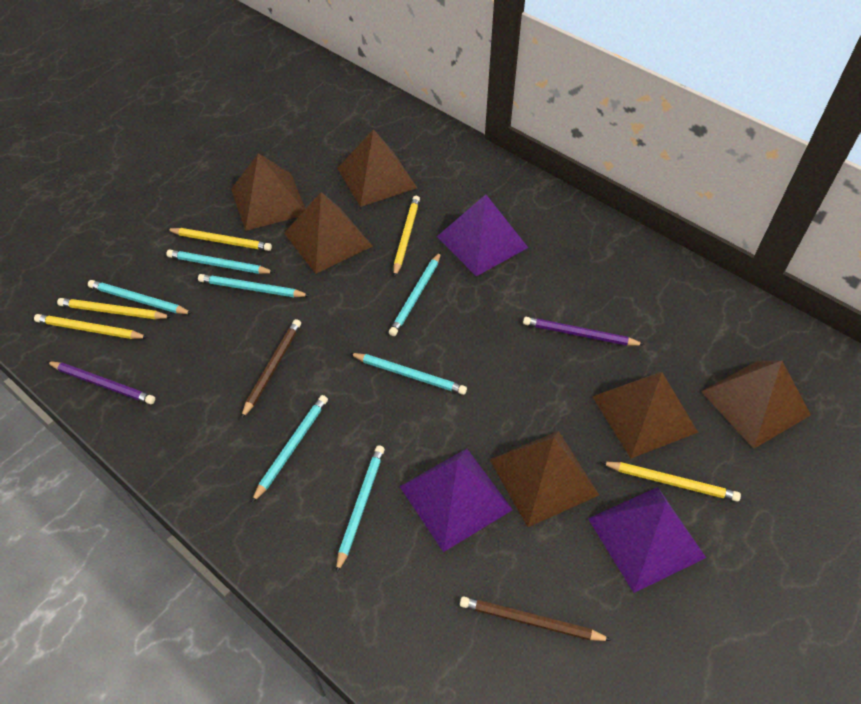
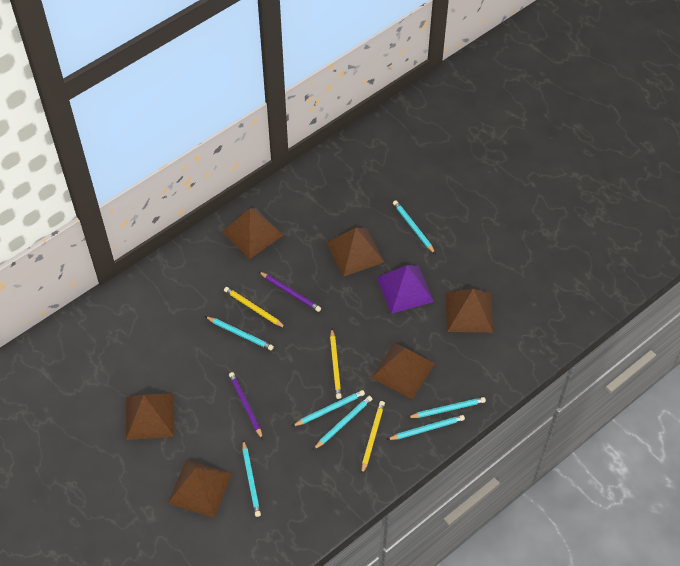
brown pencil: [241,319,301,419] [460,596,612,641] = 2 -> none = 0
purple pyramid: [399,449,513,552] [437,195,528,276] [588,487,706,593] = 3 -> [377,265,434,314] = 1
yellow pencil: [34,314,148,339] [57,298,172,319] [166,228,272,251] [394,196,420,277] [601,462,741,502] = 5 -> [224,287,286,328] [330,329,342,399] [361,401,385,474] = 3

